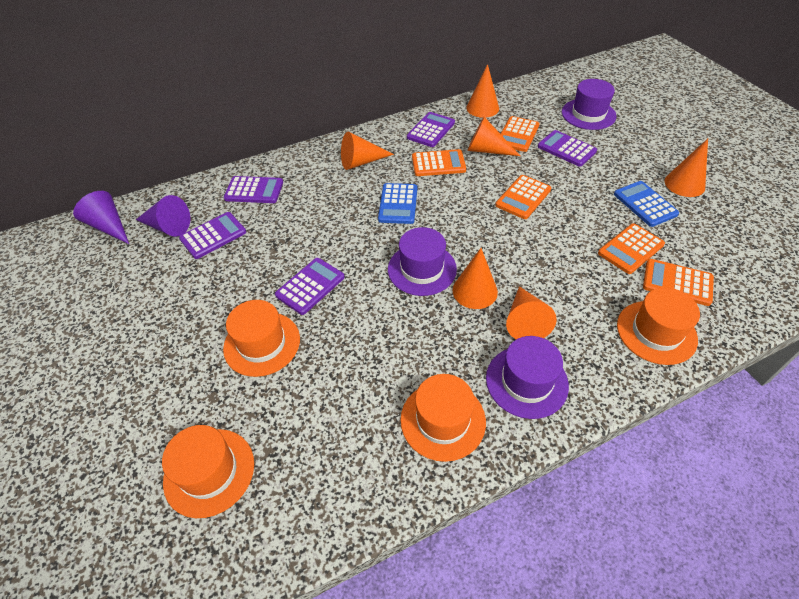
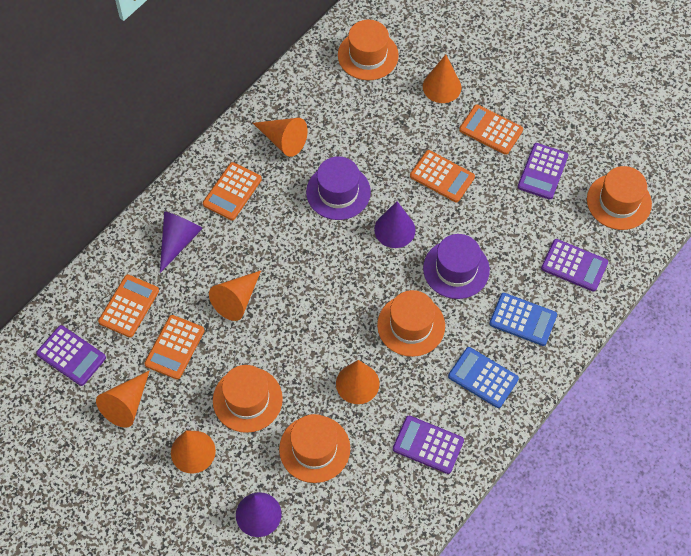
orange hat: [162,425,254,518] [223,300,300,377] [400,374,486,462] [617,287,700,365] = 4 -> [213,365,283,433] [279,414,350,483] [338,20,399,80] [377,290,445,357] [587,166,652,230] = 5
purple calculator: [179,212,246,259] [224,176,283,203] [275,258,345,315] [407,112,455,147] [538,130,597,167] = 5 -> [36,325,106,386] [393,416,464,474] [518,143,568,199] [541,239,608,292] = 4
purple cone: [73,191,129,244] [136,195,190,237] = 2 -> [160,211,203,273] [236,492,282,537] [374,201,416,248] = 3
purple hat: [388,227,457,296] [486,336,569,419] [562,79,616,130] = 3 -> [306,156,371,220] [423,234,490,299] = 2

